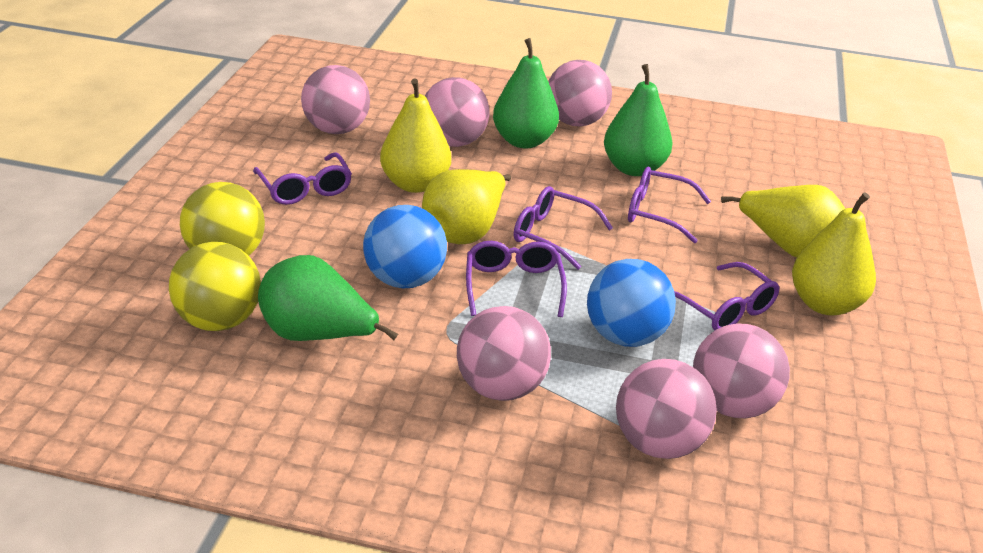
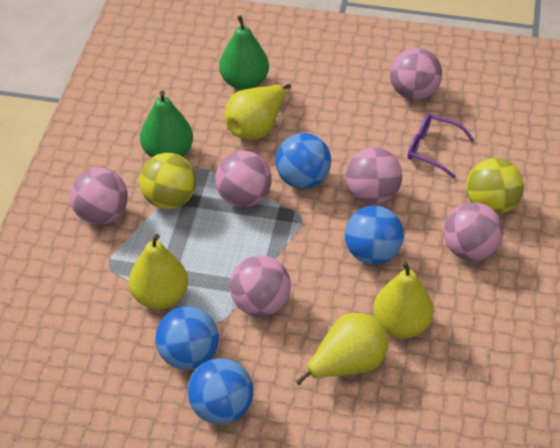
blue ball: [363,205,447,289] [587,259,676,347] = 2 -> [155,306,219,370] [188,358,253,424] [275,133,331,189] [345,206,404,265] = 4
green pear: [258,255,398,341] [493,38,559,148] [604,64,673,176] = 3 -> [140,90,193,158] [219,15,269,90] = 2
purple glasses: [253,152,352,205] [466,241,567,317] [514,186,613,270] [628,167,711,243] [674,262,780,330] = 5 -> [407,114,475,179] = 1

